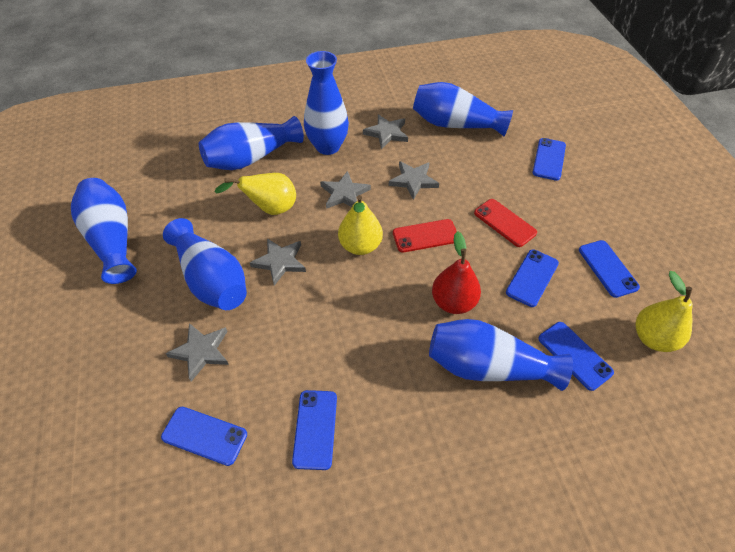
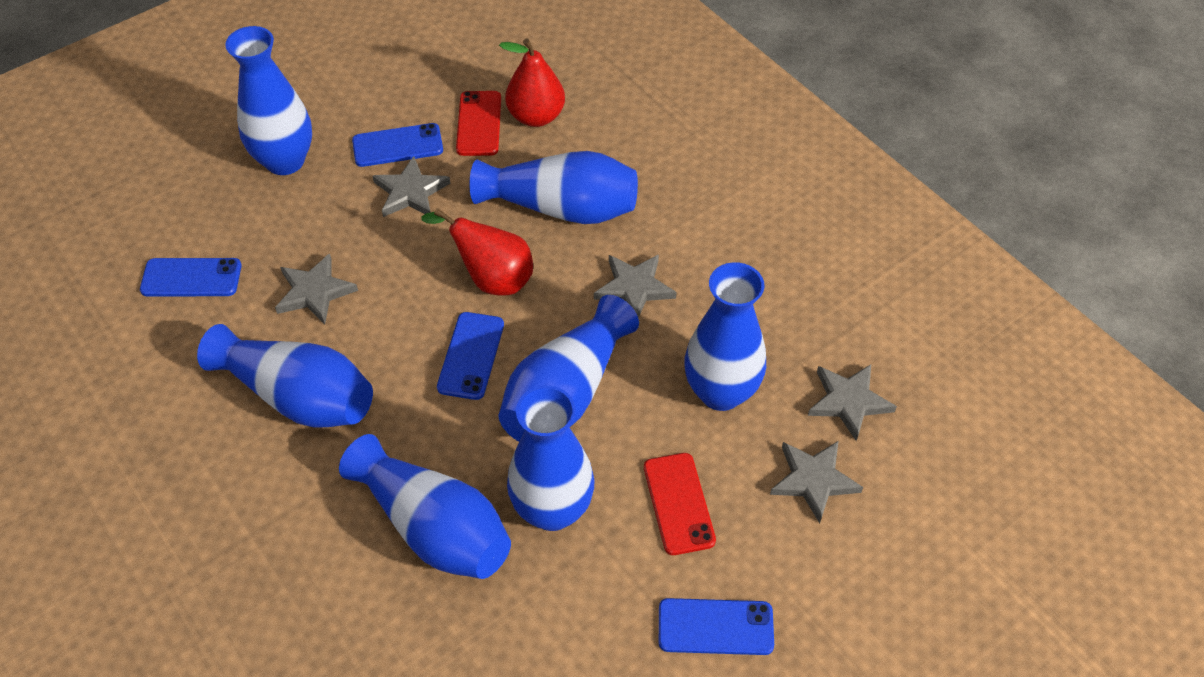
blue phone: [161,407,247,466] [292,390,337,470] [506,249,559,307] [532,138,566,181] [538,322,614,391] [579,240,640,298] = 6 -> [140,258,242,297] [352,123,443,167] [437,312,504,400] [659,598,774,655] = 4
blue vase: [71,178,137,284] [163,218,247,310] [199,116,304,170] [304,51,349,155] [413,82,513,136] [429,319,573,391] = 6 -> [197,324,373,428] [225,26,312,175] [339,434,511,579] [469,151,638,224] [499,295,639,441] [507,385,594,531] [684,262,766,411] = 7
red pear: [432,231,481,314] = 1 -> [421,208,533,295] [499,39,565,127] = 2
yellow pear: [214,173,296,215] [338,195,383,255] [636,271,693,352] = 3 -> none = 0

